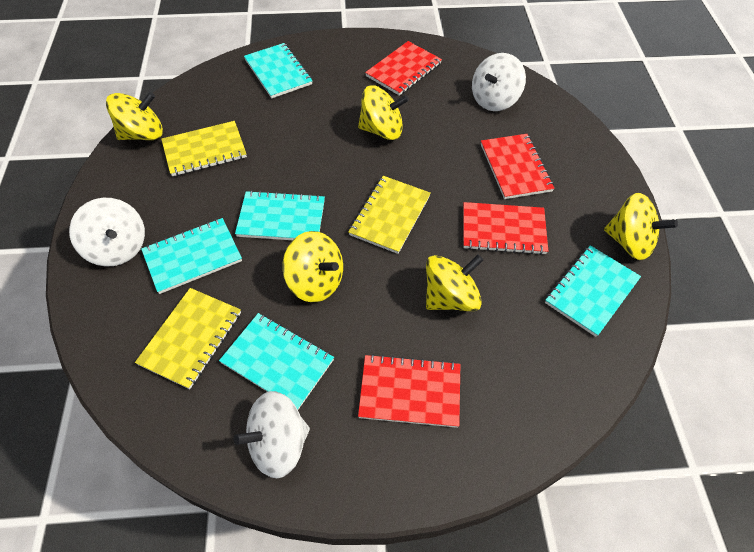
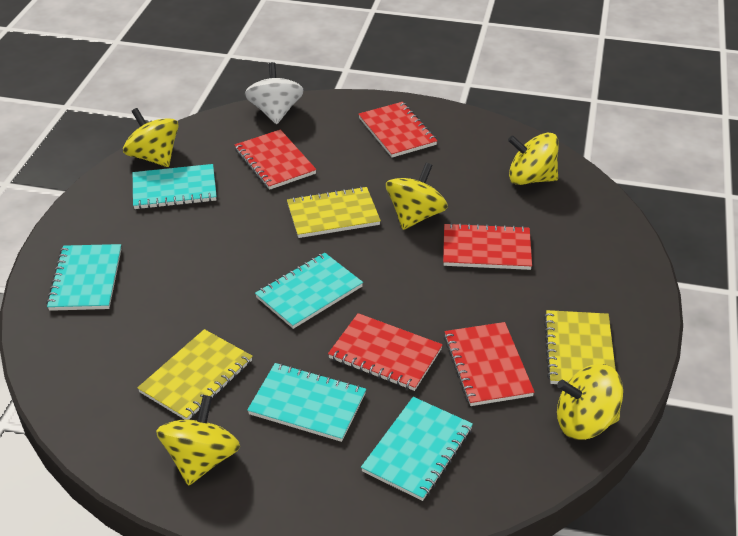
red notebook: [358,354,460,428] [365,41,442,96] [463,202,548,255] [481,134,554,199] = 4 -> [235,130,317,190] [328,313,443,391] [358,102,437,157] [443,223,532,270] [444,322,535,406] = 5
white spinning top: [69,198,145,266] [234,391,310,478] [472,53,526,111] = 3 -> [245,62,304,124] = 1

